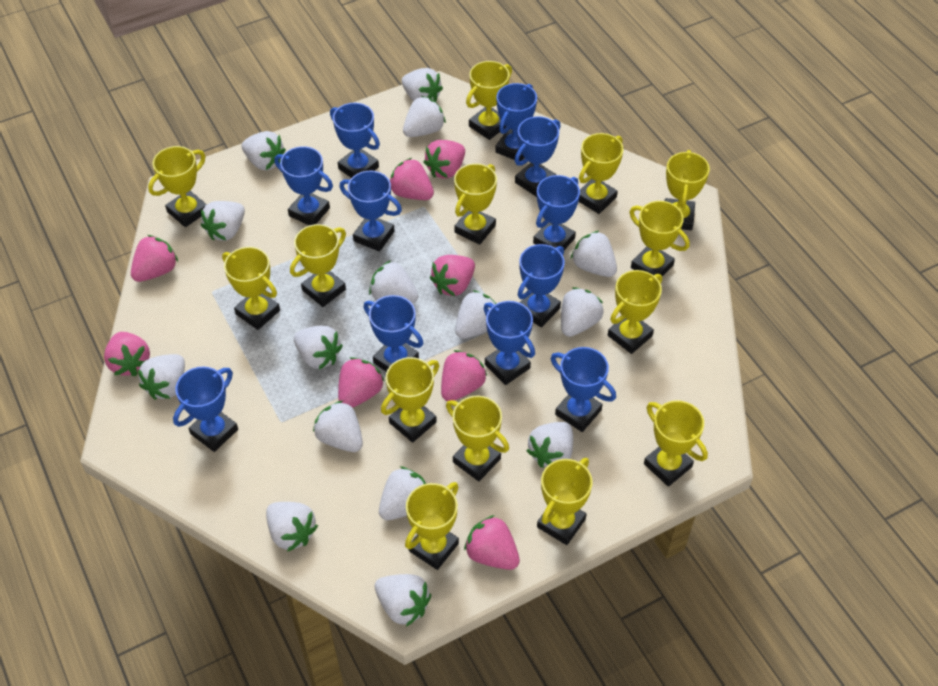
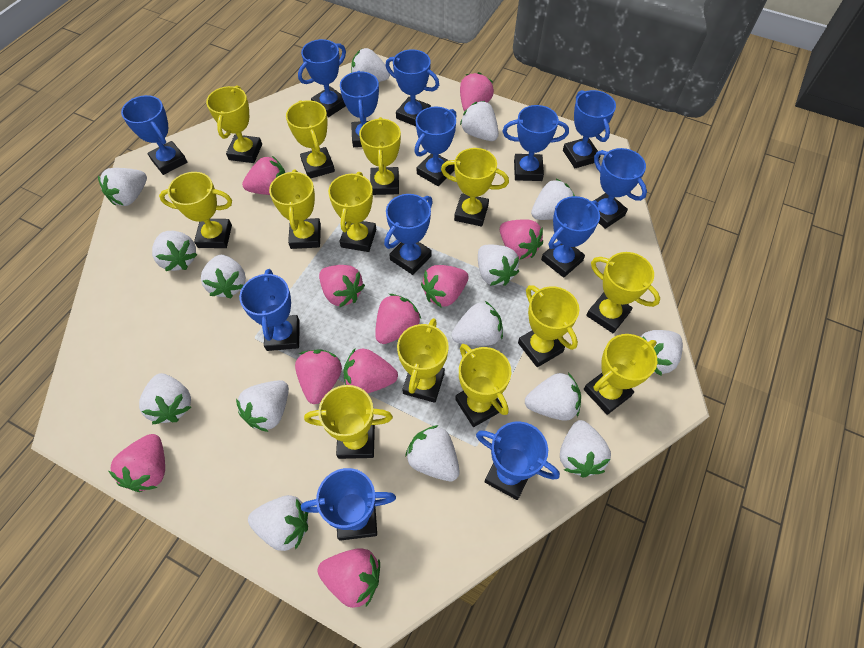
blue trophy: [173,367,238,452] [274,146,333,225] [330,103,380,178] [340,171,402,252] [364,295,423,372] [484,301,535,385] [495,83,537,161] [514,116,560,197] [518,244,565,328] [533,175,580,250] [551,347,616,432] = 11 -> [121,95,187,175] [239,269,300,351] [298,39,346,117] [301,468,396,541] [340,71,379,147] [384,194,433,275] [385,49,439,126] [414,106,456,186] [476,421,560,500] [502,105,569,181] [541,196,600,278] [563,90,616,168] [594,148,647,229] = 13
pink strawberry: [104,332,150,376] [131,235,178,282] [338,357,384,408] [390,158,434,200] [424,140,465,179] [429,255,475,296] [441,350,487,401] [464,515,520,570] = 8 -> [109,434,165,492] [242,156,285,195] [295,349,342,404] [318,548,380,608] [319,265,365,307] [343,348,398,393] [375,294,421,344] [421,265,469,308] [460,72,494,111] [500,219,543,260] = 10
yellow trophy: [148,146,207,227] [222,247,280,330] [290,224,346,307] [381,357,439,443] [405,482,459,570] [446,395,509,481] [454,163,497,245] [466,61,512,140] [537,458,592,545] [579,133,624,214] [608,270,662,354] [630,201,690,277] [644,400,708,487] [665,150,710,230] = 14 -> [159,172,232,248] [206,86,262,163] [269,169,321,249] [286,100,335,179] [304,385,393,459] [328,172,376,252] [359,117,401,195] [397,318,449,403] [441,148,509,226] [455,344,511,427] [518,285,579,367] [584,334,657,415] [586,252,660,333] = 13

